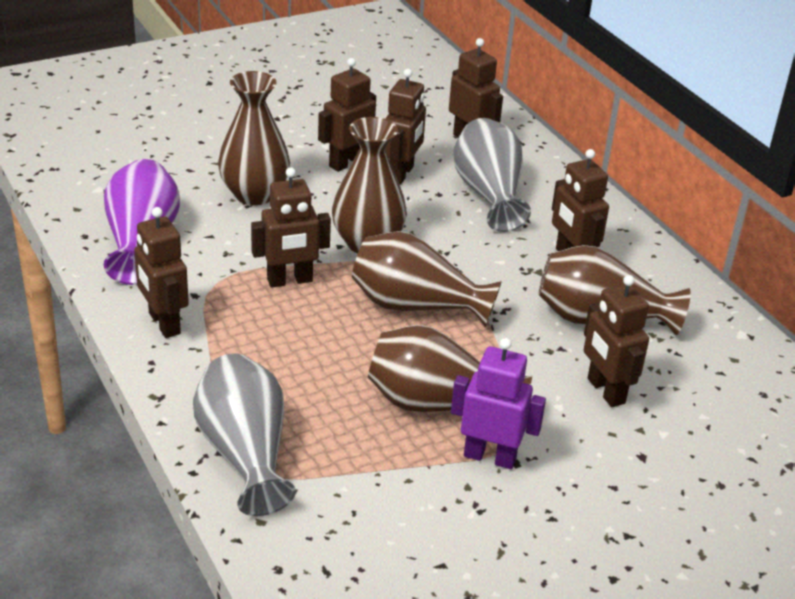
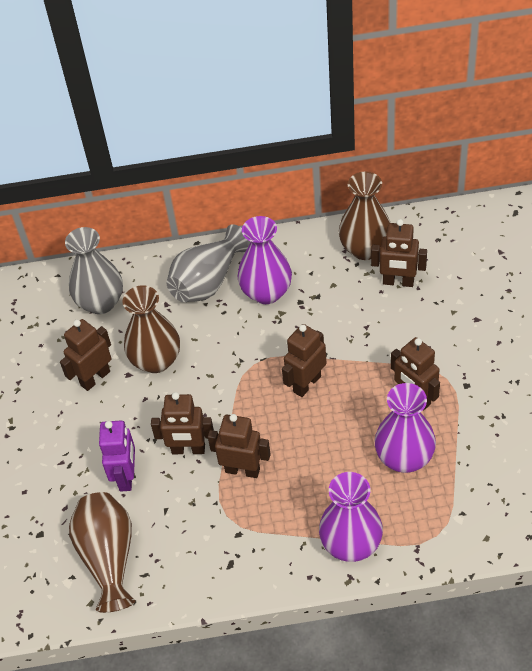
brown robot: [134,207,189,338] [251,167,331,288] [318,58,376,172] [385,69,426,185] [449,38,503,137] [552,149,609,251] [584,275,649,407] = 7 -> [60,319,111,391] [151,392,214,454] [208,414,271,478] [282,324,326,397] [371,219,427,287] [391,337,440,411] = 6
brown vase: [218,71,290,205] [332,117,407,254] [352,231,502,328] [368,325,532,412] [539,245,691,335] = 5 -> [69,492,135,613] [122,285,180,373] [339,172,390,260] = 3
purple vase: [104,159,180,285] = 1 -> [238,216,292,304] [319,472,383,562] [375,383,436,473] = 3

